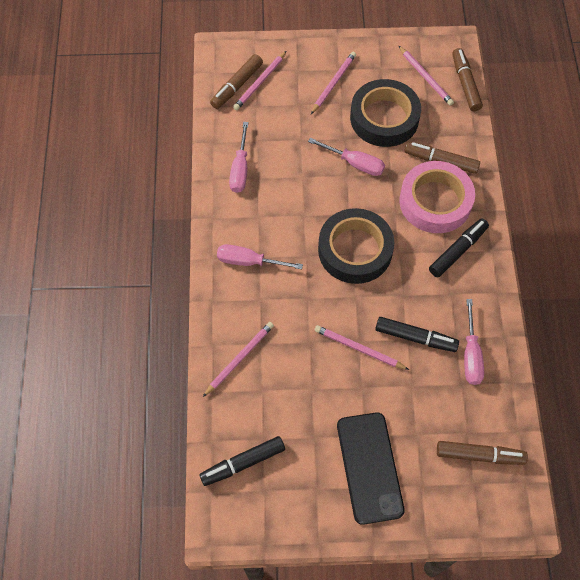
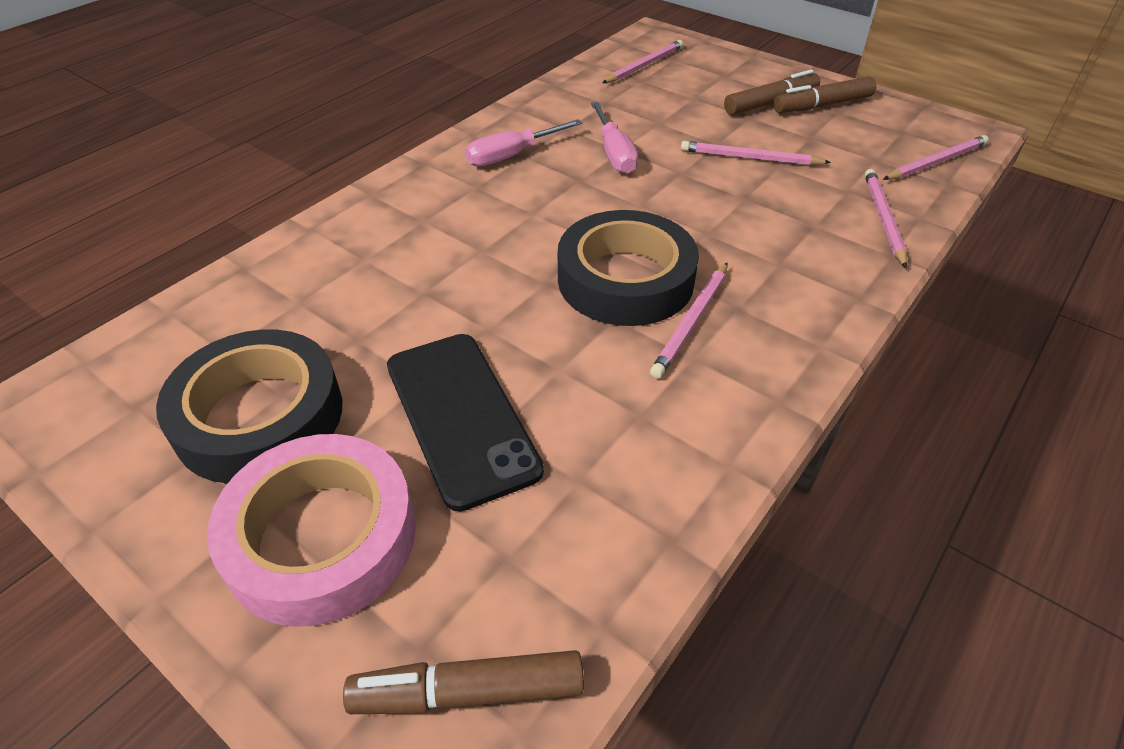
black marker: [199,436,285,486] [375,317,459,352] [429,219,489,277] = 3 -> none = 0
brown marker: [210,54,263,109] [404,142,480,174] [437,441,528,465] [452,48,483,111] = 4 -> [343,650,584,714] [724,70,820,115] [773,76,876,113] = 3
pink screwdriver: [217,244,303,269] [229,122,249,193] [308,138,385,176] [464,299,484,385] = 4 -> [465,119,582,167] [591,102,638,174] = 2

